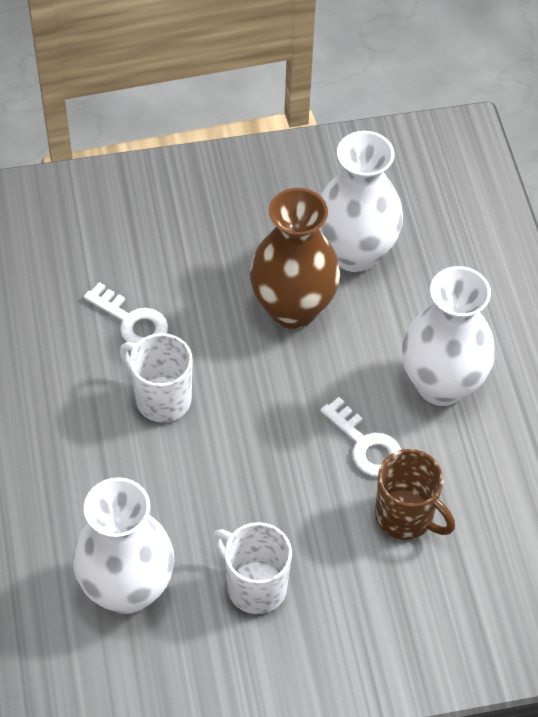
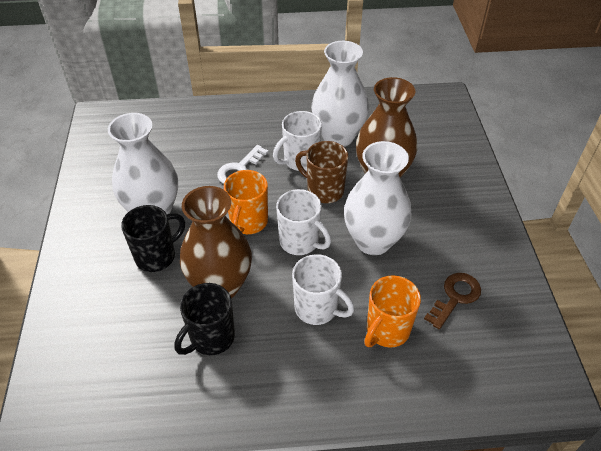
black mug: none = 0 -> [121,205,185,272] [174,283,235,355] = 2
brown key: none = 0 -> [424,273,481,330] = 1
brown vase: [250,188,340,329] = 1 -> [180,186,252,298] [356,77,417,178] = 2
orange mug: none = 0 -> [224,170,268,234] [364,275,421,348] = 2
white key: [84,282,168,344] [320,397,401,477] = 2 -> [217,145,269,184] = 1
white mug: [120,333,193,423] [212,522,292,614] = 2 -> [273,111,322,171] [276,189,331,255] [292,254,354,325] = 3

